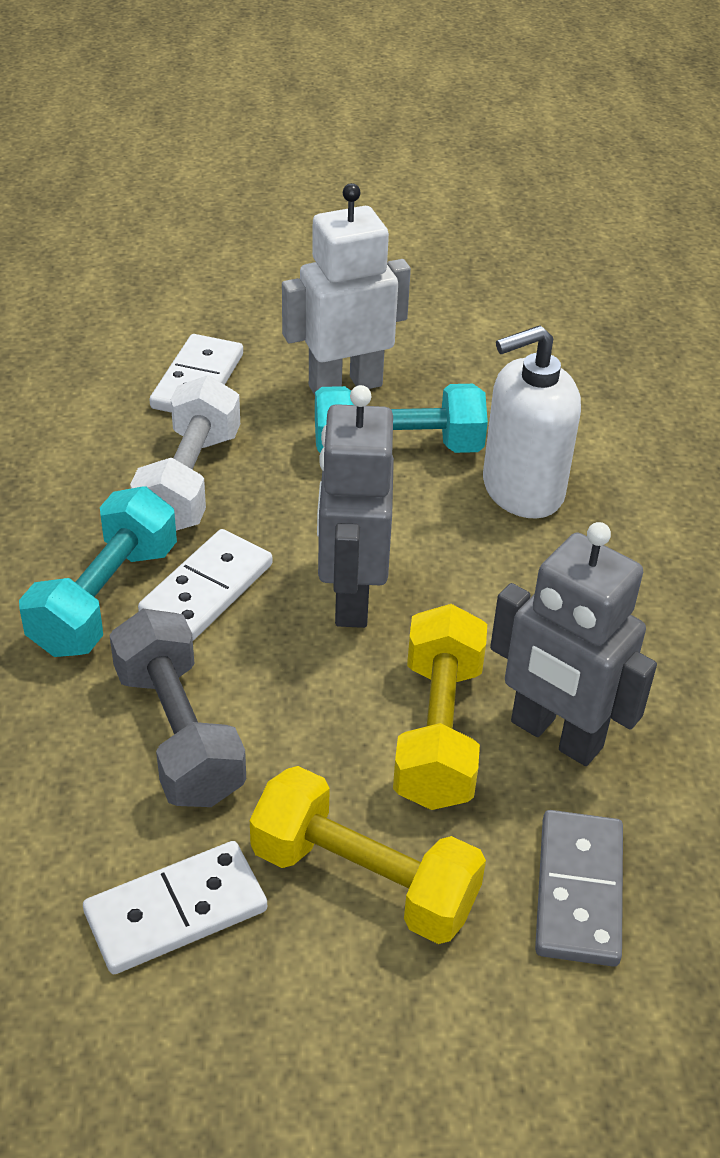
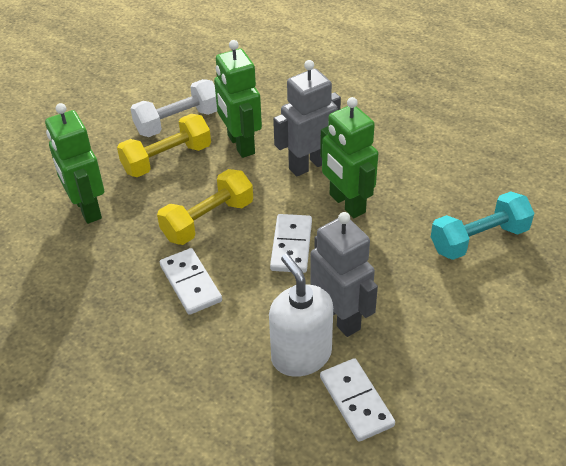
green robot: none = 0 -> [45,103,104,224] [214,40,262,158] [320,97,378,218] = 3
grey domino: [535,810,623,967] = 1 -> none = 0
grey dumbbell: [109,609,246,807] = 1 -> none = 0
turquoise dumbbell: [19,487,177,657] [315,384,488,453] = 2 -> [431,191,534,260] = 1
white robot: [282,183,411,395] = 1 -> none = 0

